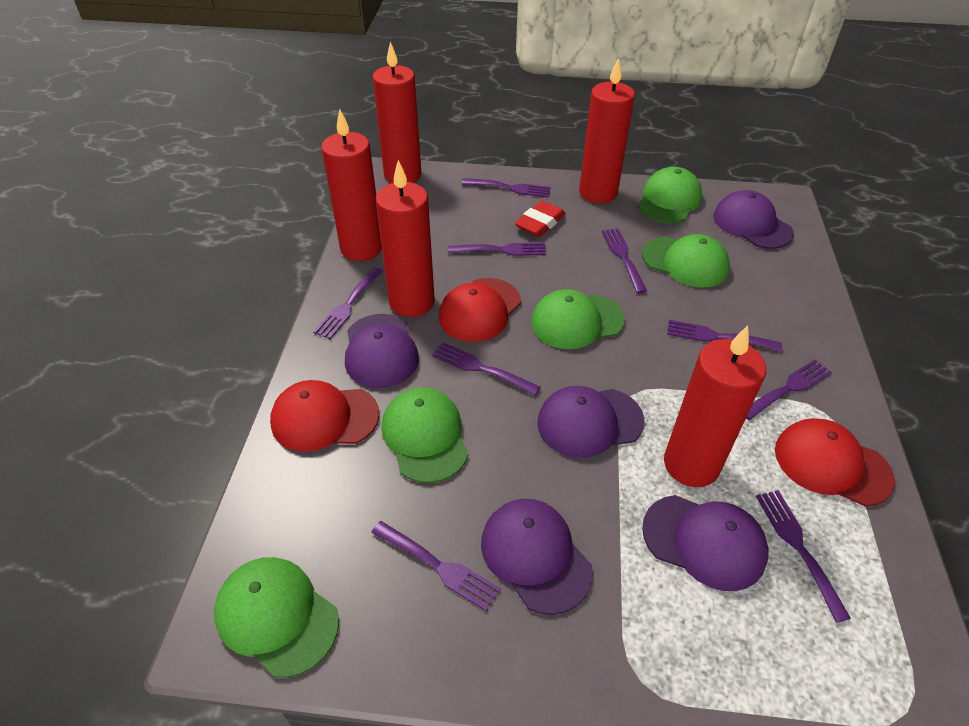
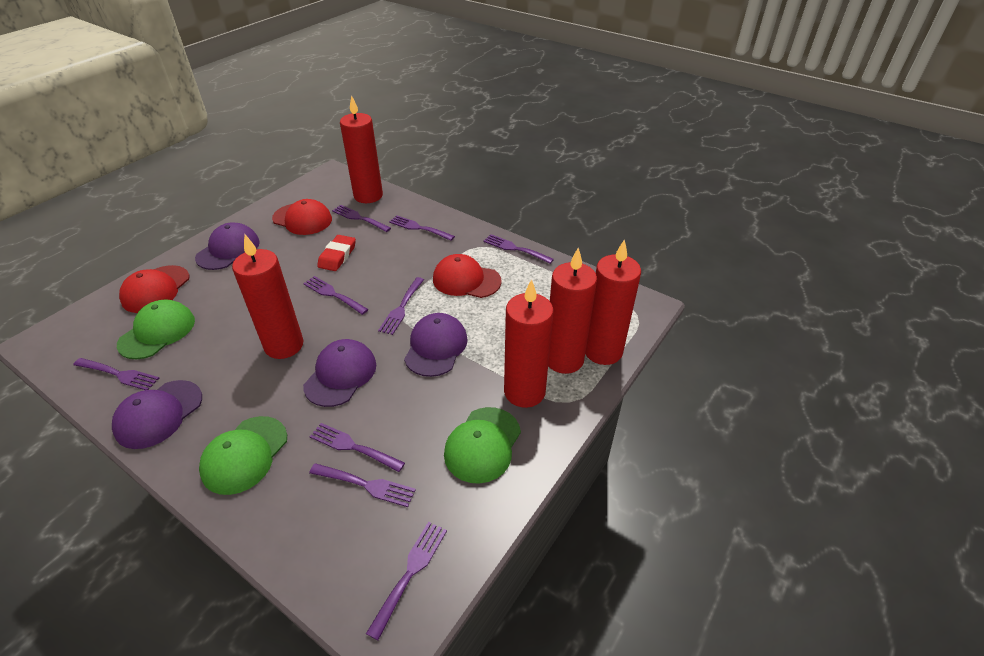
green cap: [214,557,339,678] [381,387,468,483] [531,289,625,349] [638,167,702,223] [642,234,730,288] = 5 -> [117,299,195,359] [199,416,287,495] [444,407,521,484] = 3
purple cap: [345,314,419,388] [481,499,593,615] [537,386,645,458] [642,495,769,591] [713,190,794,249] = 5 -> [112,380,202,449] [195,222,260,270] [303,339,376,407] [404,313,468,377] = 4

